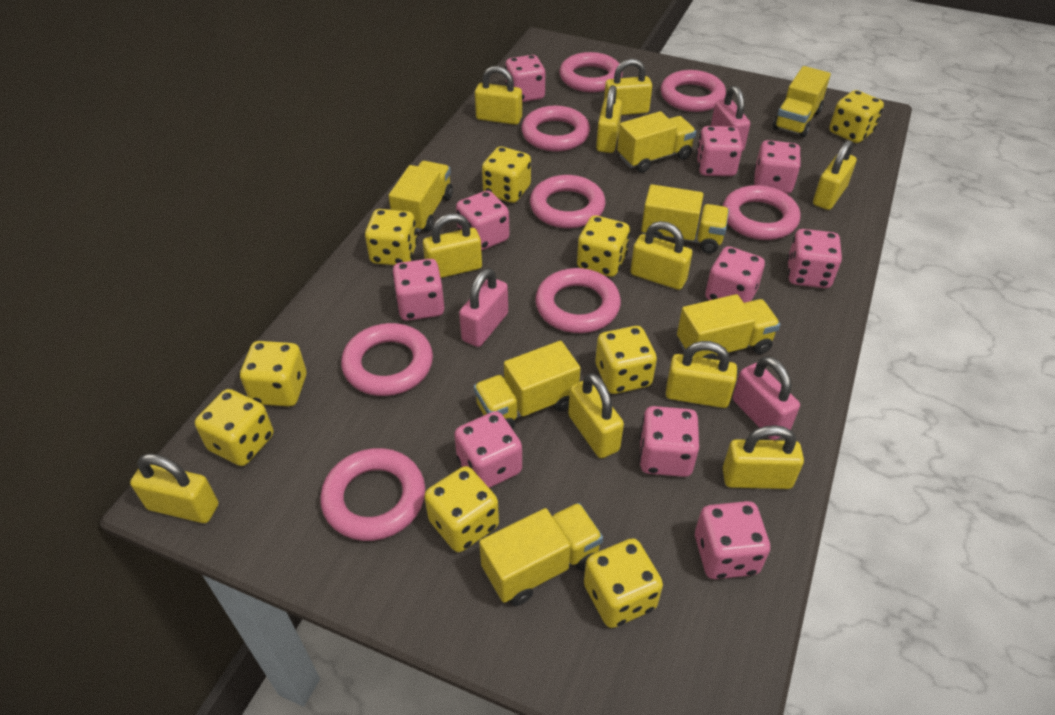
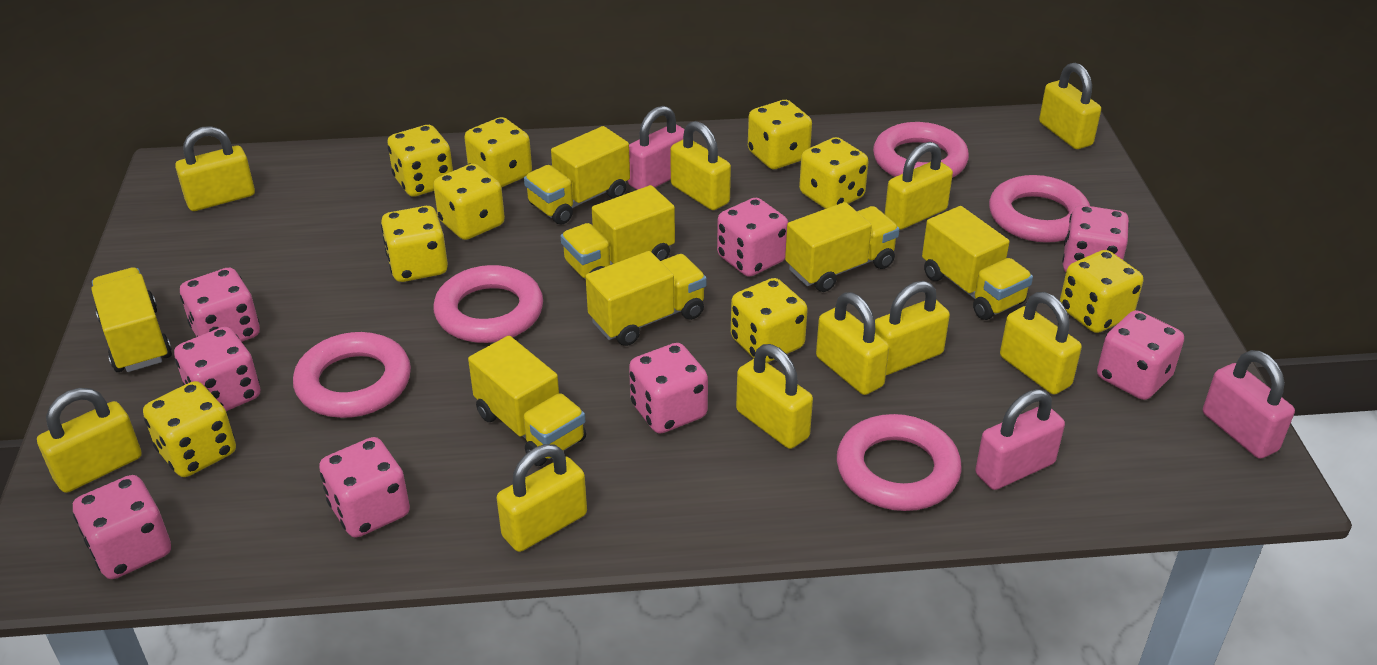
pink dice: [392,259,444,321] [454,411,522,488] [456,191,509,251] [505,55,545,102] [639,406,699,477] [695,501,770,579] [696,126,743,176] [705,246,765,303] [754,140,801,194] [787,229,842,288] = 10 -> [73,475,171,579] [174,327,260,411] [180,268,260,342] [319,437,410,538] [629,343,708,434] [717,198,788,277] [1062,205,1129,272] [1097,310,1184,400] = 8
pink ring: [320,448,425,541] [341,323,433,396] [521,106,590,151] [530,175,605,228] [535,268,621,333] [559,52,623,92] [661,70,726,112] [723,185,800,240] = 8 -> [293,332,411,418] [433,265,543,343] [837,414,962,511] [873,122,969,178] [989,175,1090,243] = 5

